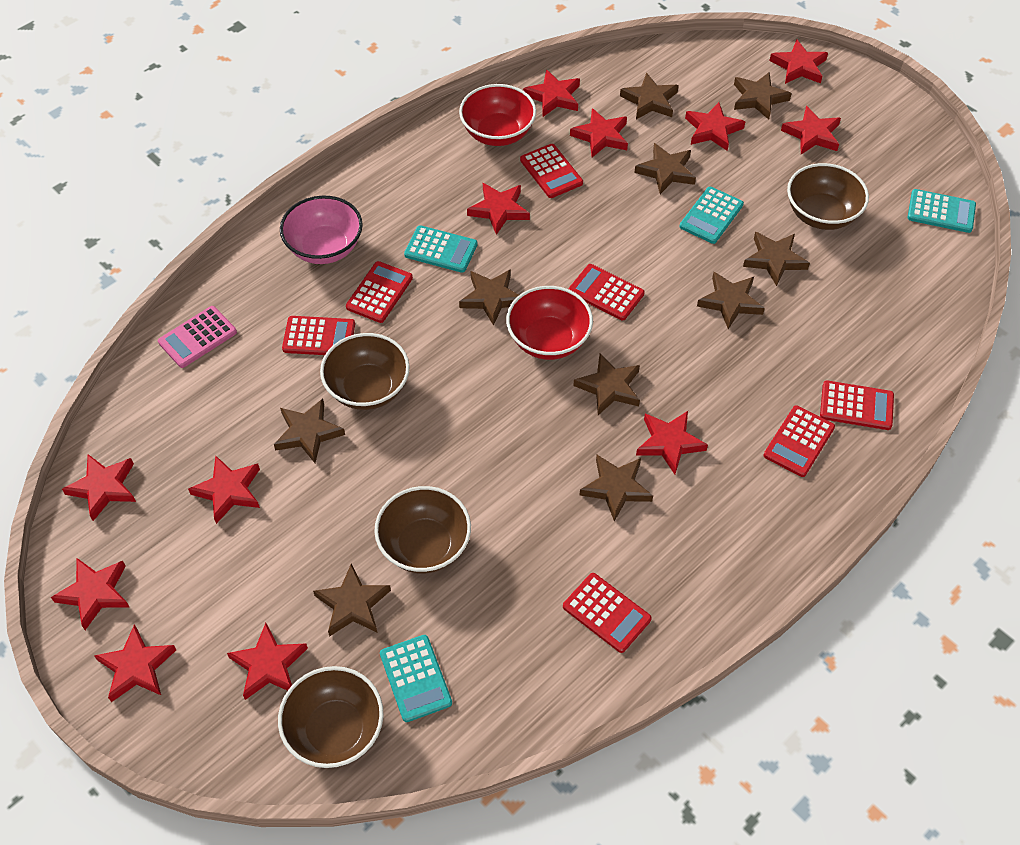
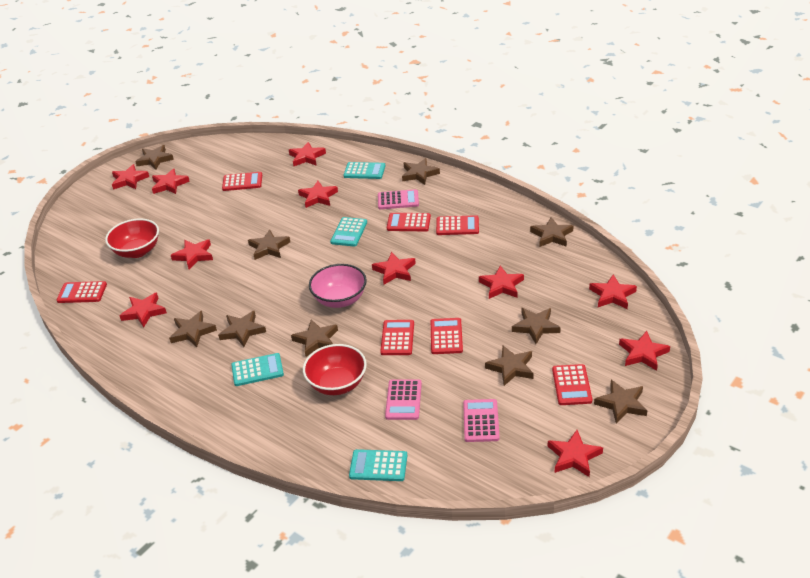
brown bowl: [278,666,384,768] [320,333,410,410] [374,486,471,573] [787,163,869,230] = 4 -> none = 0
pink calculator: [158,306,237,368] = 1 -> [378,189,419,209] [385,380,422,420] [463,399,500,442] = 3
red star: [51,558,129,630] [62,454,136,521] [94,624,176,702] [188,456,260,524] [227,623,308,700] [467,183,530,235] [523,69,580,117] [570,108,628,157] [636,411,708,474] [685,102,746,151] [769,39,828,84] [781,106,841,154] = 12 -> [112,164,149,189] [119,292,167,328] [152,168,190,194] [171,239,213,269] [289,142,326,166] [298,181,338,208] [372,252,416,285] [479,266,524,299] [548,430,603,477] [589,275,637,309] [619,331,670,371] = 11

